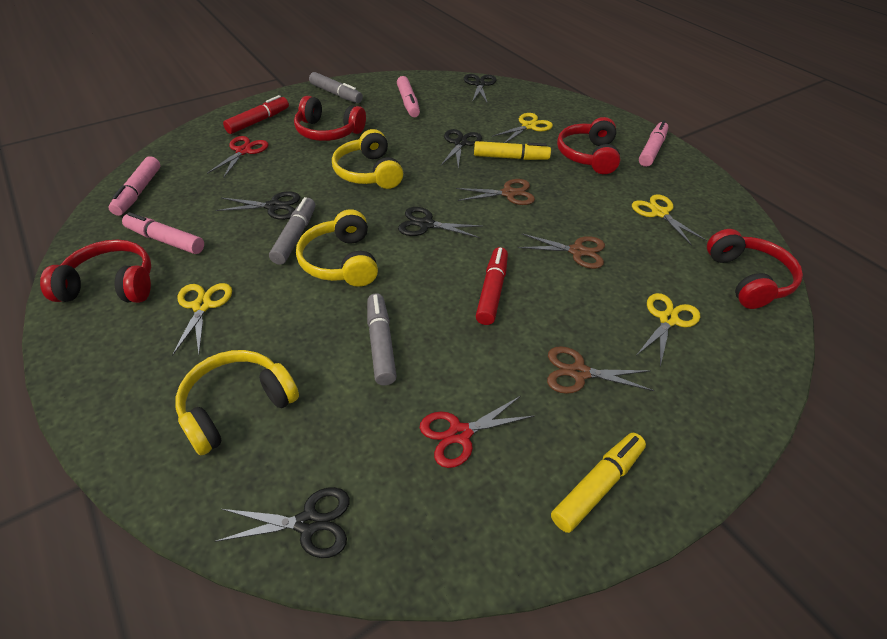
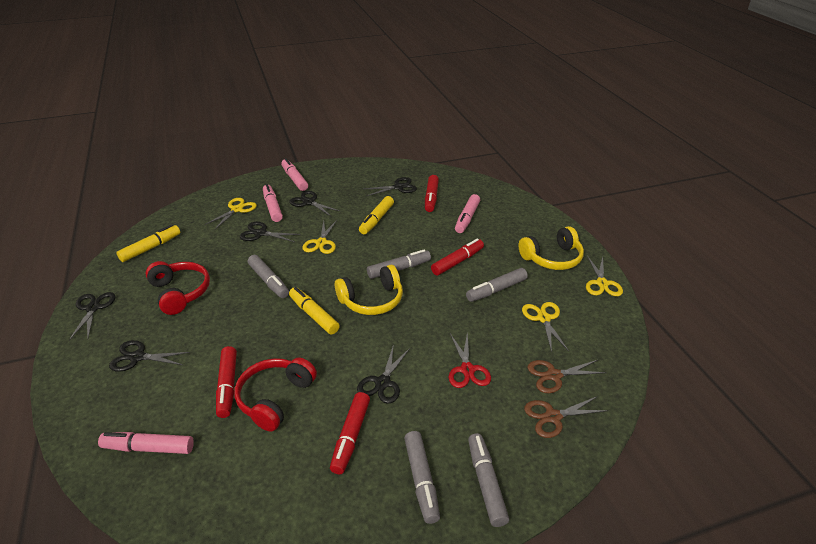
black scissors: [215,487,350,558] [216,191,300,220] [398,207,483,238] [441,129,482,168] [464,74,496,104] = 5 -> [69,292,116,340] [109,340,190,372] [240,222,301,242] [289,191,340,216] [357,344,410,404] [364,177,417,196] = 6
brown scissors: [456,179,535,205] [518,233,605,269] [547,346,654,394] = 3 -> [524,396,609,438] [527,360,607,393] = 2
grey marker: [269,197,315,265] [309,72,363,103] [367,293,397,385] = 3 -> [248,255,289,298] [367,249,431,279] [404,431,440,524] [466,268,528,302] [468,433,509,527] = 5
red headphones: [40,240,151,303] [294,96,366,141] [557,117,620,174] [707,229,803,309] = 4 -> [145,261,210,315] [234,357,317,432] = 2
red marker: [223,95,289,134] [476,247,508,325] = 2 -> [216,346,237,418] [330,392,370,474] [425,175,439,212] [431,238,484,276] = 4
red scissors: [207,136,269,178] [420,396,534,468] = 2 -> [448,332,491,388] = 1
yellow headphones: [175,350,299,456] [296,209,378,287] [332,129,403,189] = 3 -> [335,265,403,315] [518,226,584,270] = 2
yellow marker: [474,141,551,160] [551,433,646,533] = 2 -> [116,224,180,262] [289,287,340,334] [359,196,394,234] = 3

